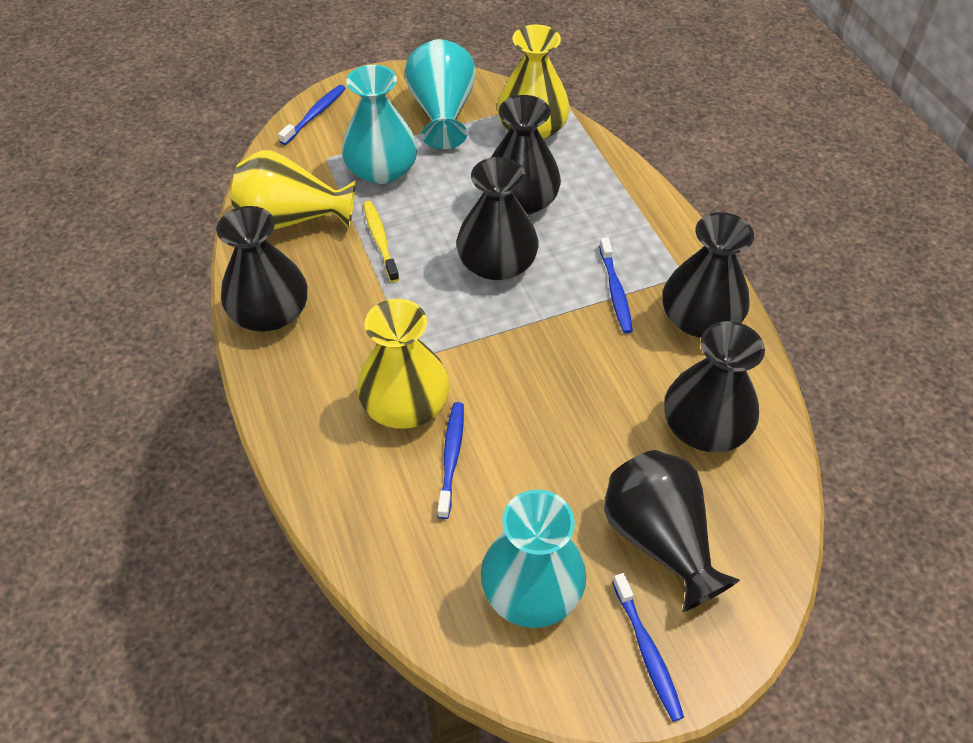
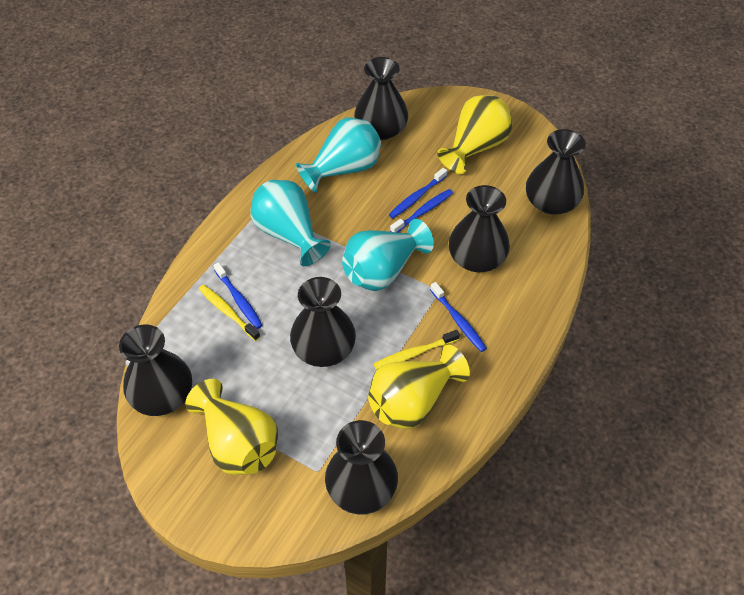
yellow toothbrush: [363,201,399,282] = 1 -> [199,285,260,341] [374,330,460,370] = 2

